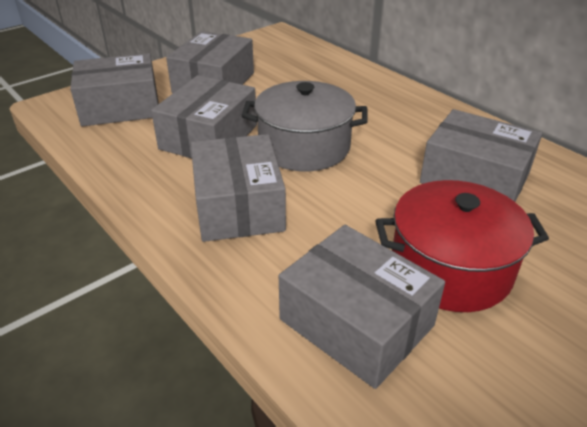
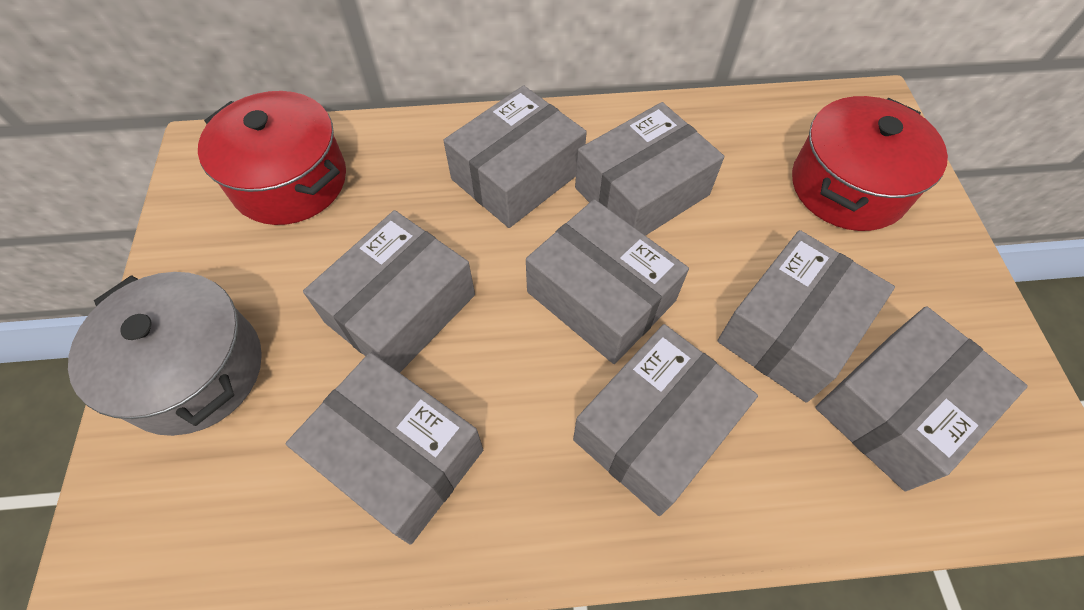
grey box: [70,53,159,126] [151,75,257,158] [166,31,254,93] [191,134,286,242] [279,225,445,389] [420,109,542,202] = 6 -> [286,352,483,545] [303,210,475,373] [444,86,587,228] [526,199,689,364] [573,324,758,516] [575,102,724,236] [717,230,895,403] [815,306,1028,491] = 8
red pot: [375,180,549,312] = 1 -> [198,91,346,225] [792,96,948,231] = 2

